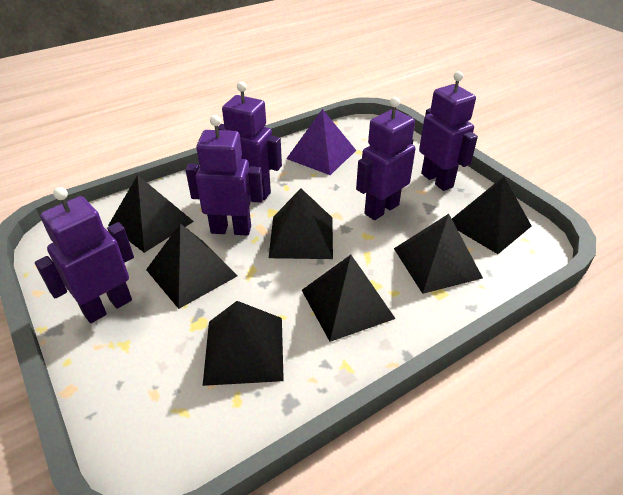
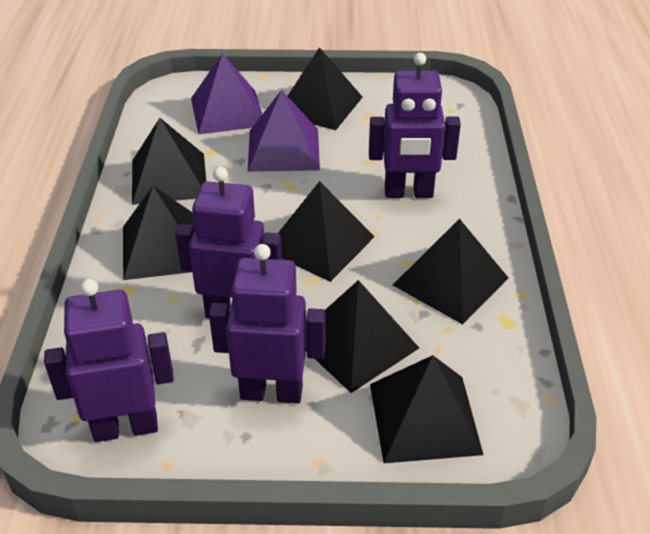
purple pyramid: [286,109,357,175] = 1 -> [191,53,262,135] [248,90,320,172] = 2
purple robot: [35,187,134,323] [186,115,263,236] [218,82,282,200] [356,97,415,220] [419,71,478,191] = 5 -> [44,279,174,442] [175,167,282,318] [209,244,325,403] [369,53,461,198] = 4

